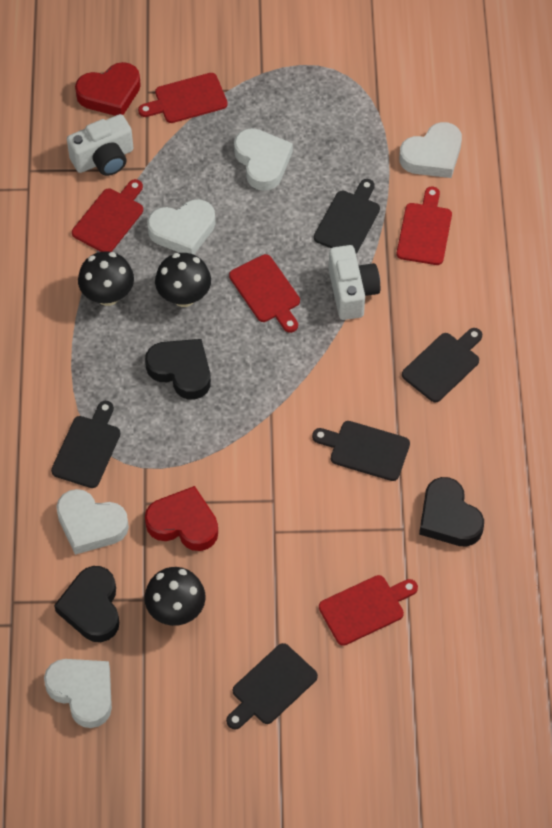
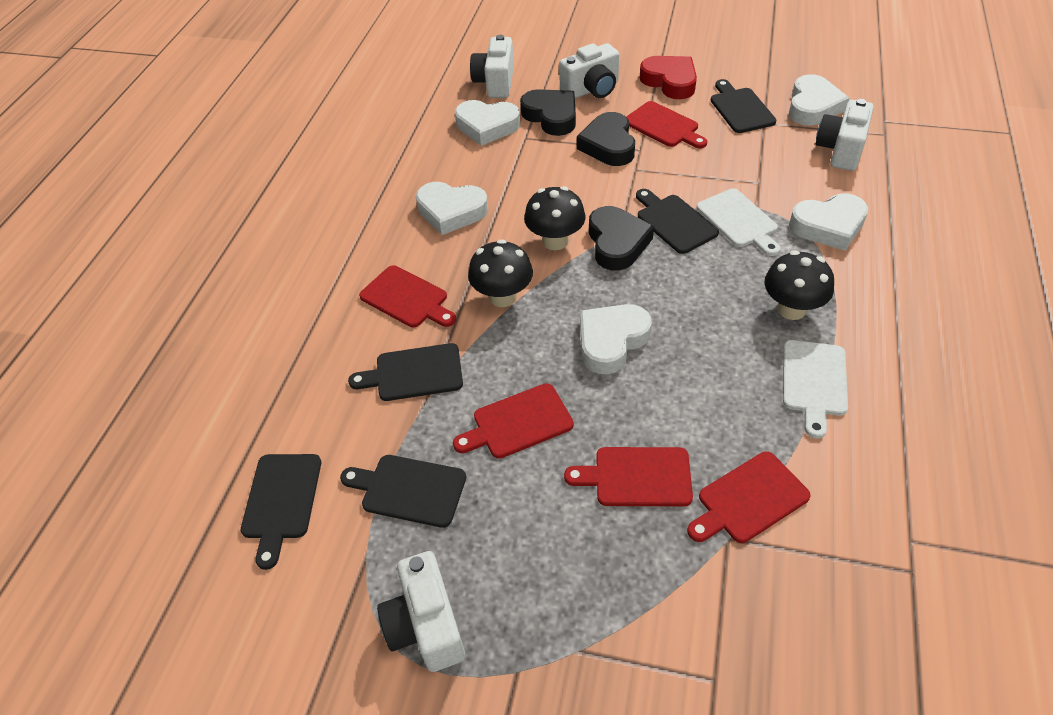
red heart: [75,62,141,116] [145,486,218,551] = 2 -> [640,56,697,99] = 1
white camera: [67,114,133,176] [329,245,380,320] = 2 -> [377,551,465,672] [470,35,514,98] [559,43,619,98] [816,99,874,171] = 4
white cutting board: none = 0 -> [697,188,780,256] [783,340,848,439] = 2

